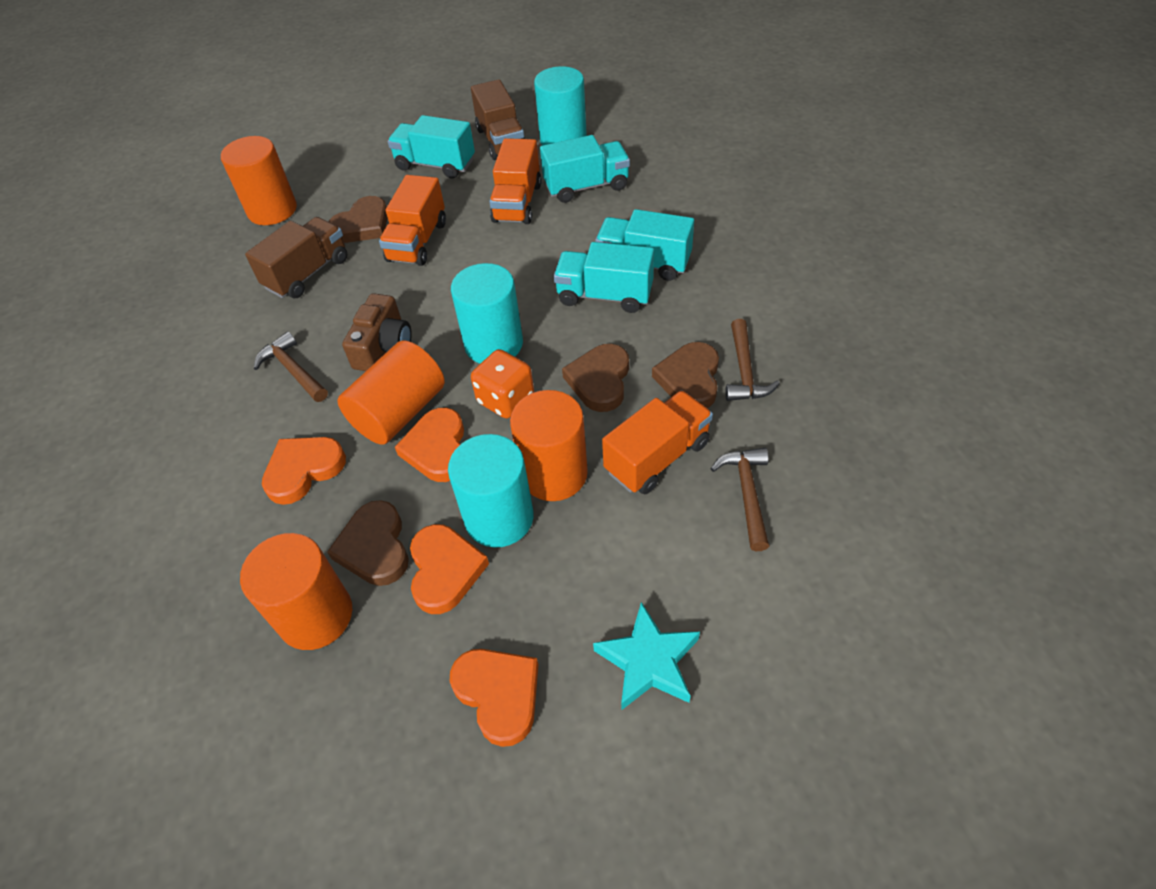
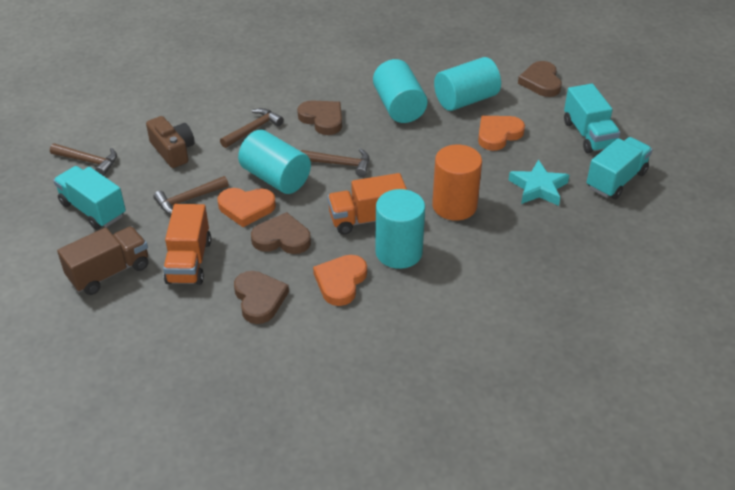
brown hammer: [254,332,328,402] [711,448,769,551] [726,319,780,401] = 3 -> [50,143,117,176] [153,176,229,215] [220,108,284,148] [301,148,369,177] = 4
brown truck: [245,217,347,298] [471,79,525,160] = 2 -> [57,226,148,295] = 1
orange cylinder: [221,136,297,225] [240,533,352,650] [337,340,445,445] [510,390,588,501] = 4 -> [432,144,482,221] = 1
orange dice: [471,349,534,419] = 1 -> none = 0
orange heart: [262,437,346,505] [395,408,464,482] [410,524,489,614] [450,649,538,747] = 4 -> [217,188,276,227] [313,255,367,306] [478,116,525,151] = 3
orange truck: [379,175,446,266] [489,138,542,224] [602,390,713,494] = 3 -> [163,204,211,285] [327,173,407,235] = 2
turquoise cylinder: [448,434,533,548] [451,263,523,364] [534,66,587,146] = 3 -> [238,130,311,194] [373,59,428,123] [375,189,425,269] [434,57,501,111] = 4
turquoise truck: [388,115,475,178] [540,135,630,203] [554,242,654,313] [595,209,694,281] = 4 -> [53,166,126,230] [564,84,620,153] [587,137,653,199] = 3

